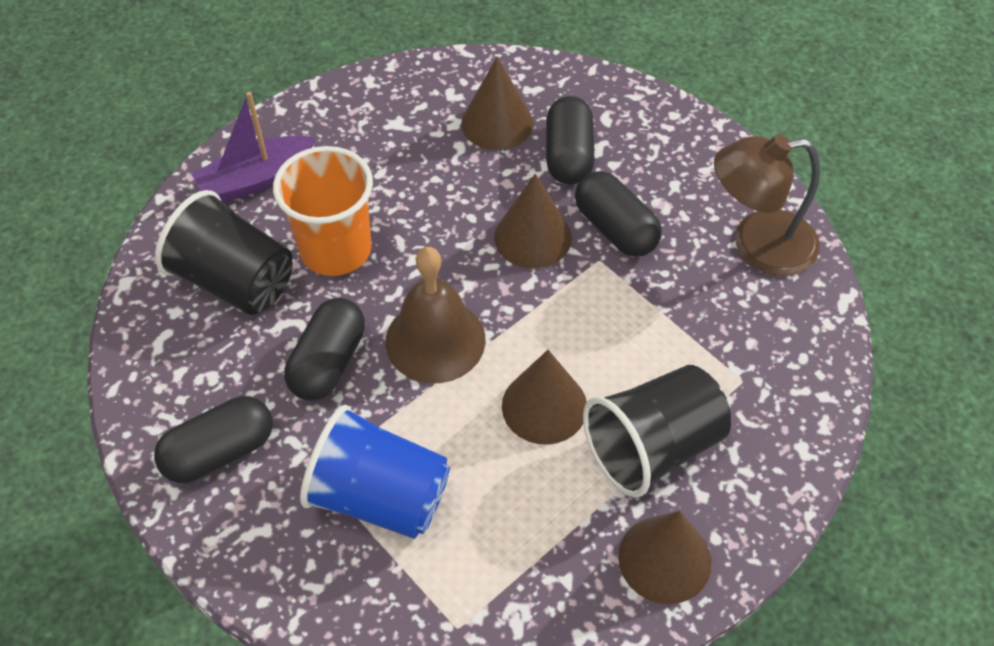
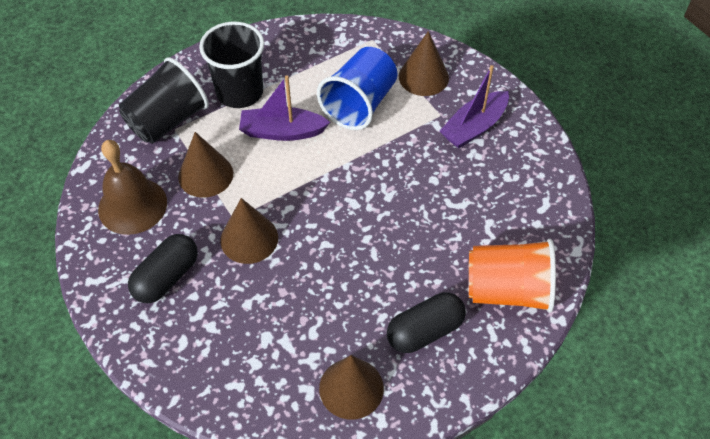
black capsule: [154,396,273,483] [284,298,365,401] [546,96,594,185] [575,171,662,257] = 4 -> [128,234,198,303] [387,292,466,353] = 2
brown lamp: [714,134,820,276] = 1 -> none = 0
purple boat: [191,92,316,203] = 1 -> [239,75,330,141] [440,65,509,148] = 2

